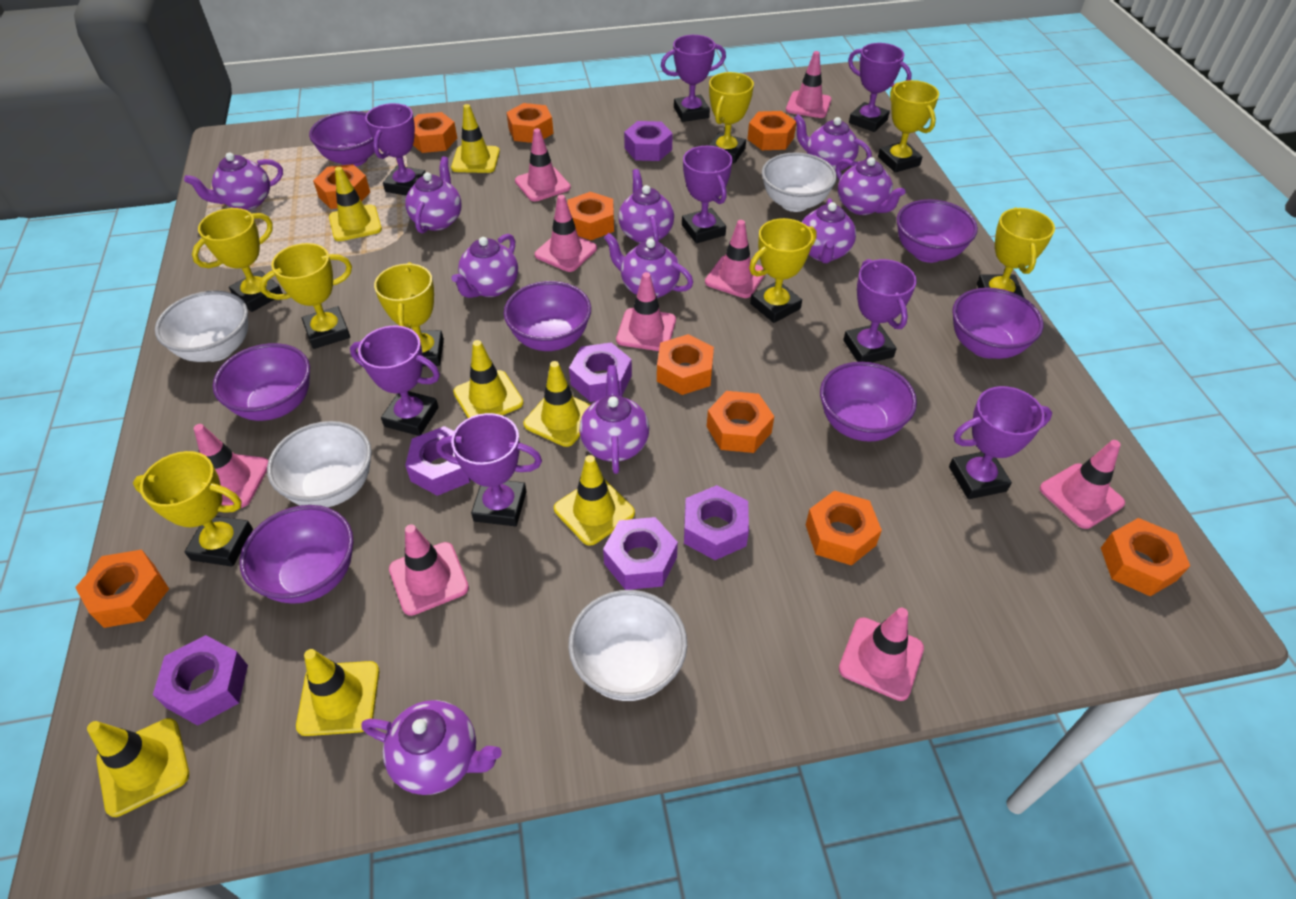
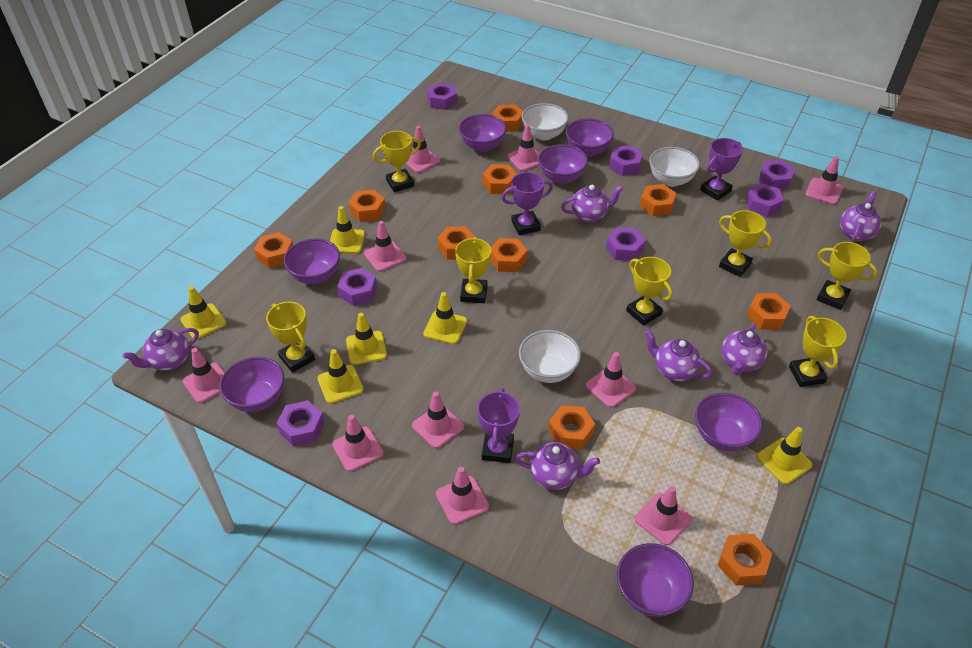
pink traffic cone: [194,424,268,508] [389,524,469,616] [515,128,571,202] [535,194,597,272] [616,272,676,351] [705,220,765,298] [786,51,831,118] [839,608,924,701] [1040,440,1125,529] = 9 -> [183,348,225,403] [332,415,383,472] [364,221,406,272] [406,126,440,173] [412,392,464,448] [436,467,489,525] [507,124,539,171] [585,352,636,408] [635,486,692,545] [805,156,843,204] = 10
purple nut: [153,635,248,726] [405,426,470,496] [569,343,632,402] [603,517,678,590] [624,121,673,161] [684,485,749,560] = 6 -> [276,400,325,447] [337,268,377,306] [427,83,457,110] [606,227,645,261] [609,145,643,176] [746,183,784,217] [758,160,795,190] = 7
purple teapot: [184,153,283,210] [361,700,502,795] [405,156,462,233] [451,234,518,298] [579,365,649,474] [604,233,693,298] [618,169,674,243] [794,114,872,171] [802,198,856,263] [836,157,905,215] = 10 -> [123,328,199,371] [515,442,600,490] [561,185,623,222] [645,330,712,381] [721,323,767,376] [840,191,882,243] = 6
purple trophy: [350,326,440,436] [365,103,426,196] [436,413,542,526] [661,35,726,122] [682,146,732,243] [843,259,917,362] [848,43,912,132] [949,386,1052,499] = 8 -> [477,388,520,463] [502,172,553,235] [700,138,743,201] = 3
white bowl: [155,291,248,362] [267,421,372,507] [568,590,687,701] [762,152,837,212] = 4 -> [519,330,581,383] [522,103,569,141] [649,147,700,187] = 3
yellow traffic cone: [87,718,189,817] [296,649,379,736] [329,167,382,241] [451,104,500,173] [453,340,524,418] [524,361,591,447] [554,455,635,546] = 7 -> [180,286,226,339] [317,349,364,404] [330,206,365,254] [346,313,387,365] [423,292,467,344] [756,427,812,484] = 6
yellow trophy: [133,451,253,567] [192,208,283,312] [260,243,352,349] [374,262,444,366] [709,72,754,164] [749,218,817,323] [878,80,939,172] [977,207,1055,298] = 8 -> [266,302,315,373] [373,131,421,192] [455,237,491,303] [626,257,673,326] [719,210,772,277] [789,316,846,387] [817,242,878,310] = 7

